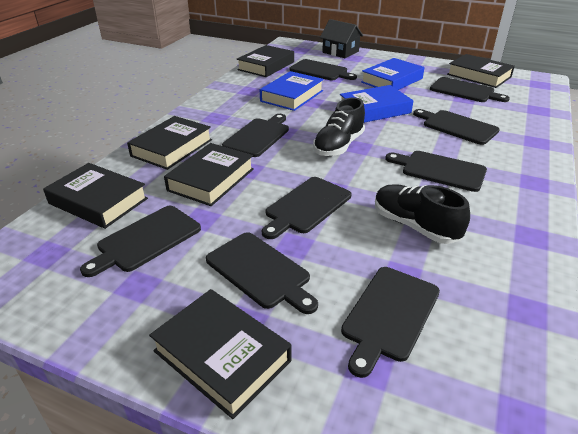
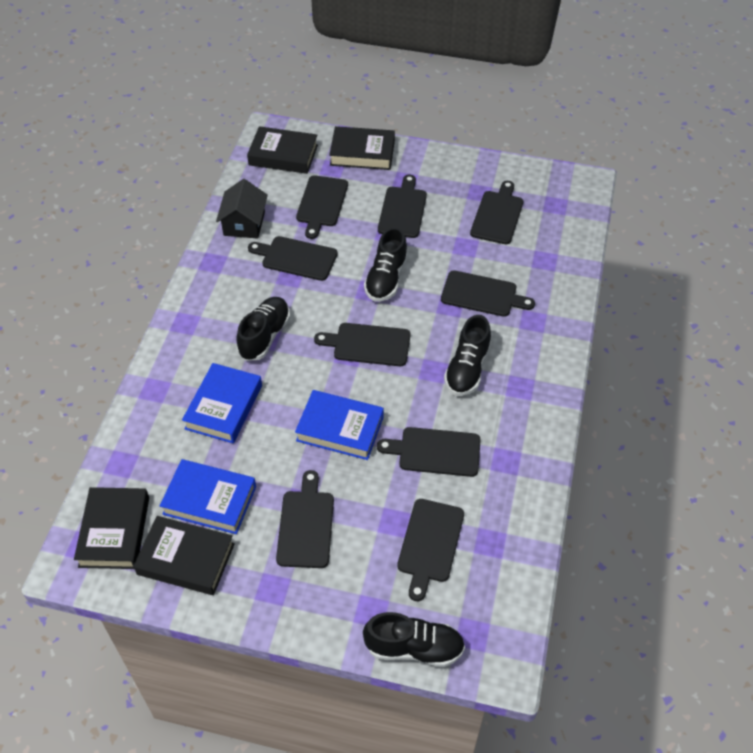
black book: [43,163,148,229] [127,116,212,170] [149,289,292,419] [164,143,254,206] [237,45,294,77] [447,54,515,88] = 6 -> [74,487,149,569] [133,516,235,595] [247,126,318,174] [329,126,395,170] = 4
black shoe: [313,97,365,156] [375,184,470,244] = 2 -> [236,297,290,361] [363,612,465,667] [364,227,408,302] [444,315,491,396] = 4

